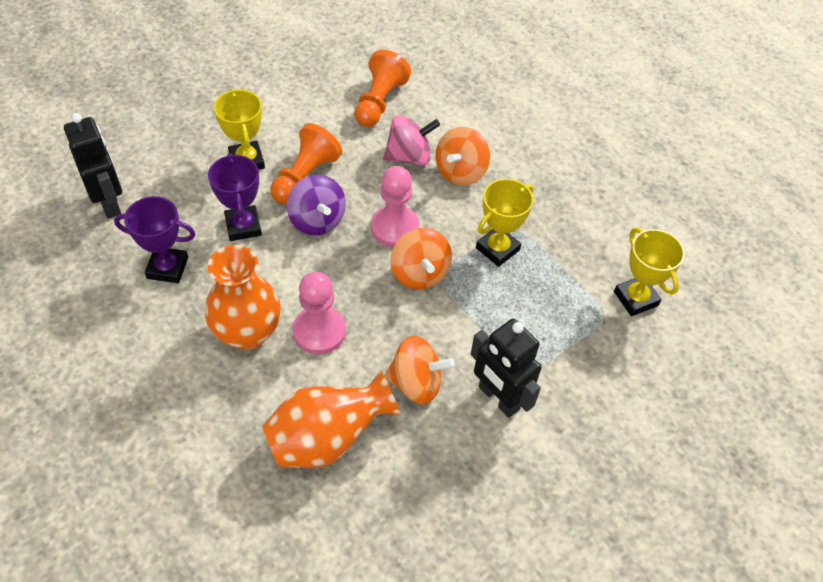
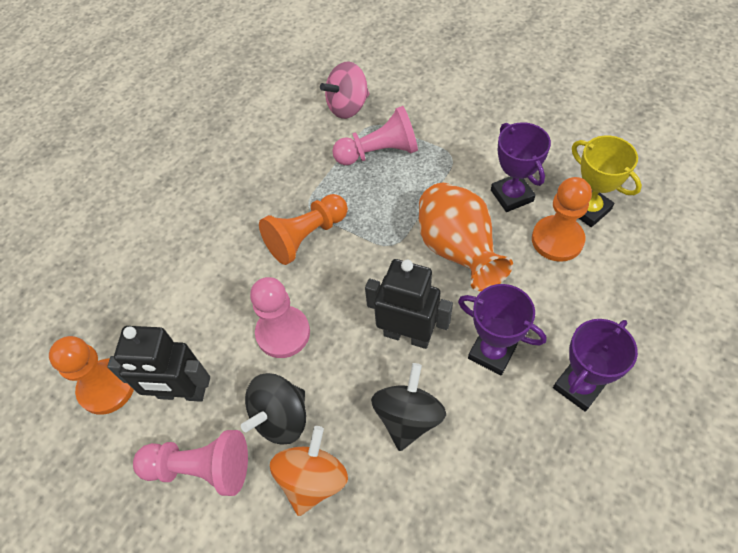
black spinning top: none = 0 -> [241,373,306,444] [371,363,446,451] = 2
orange pawn: [270,123,342,204] [354,50,411,127] = 2 -> [49,336,134,415] [259,194,348,265] [532,177,592,262] = 3
orange spinning top: [384,336,455,404] [390,228,452,290] [436,127,490,186] = 3 -> [270,426,348,516] = 1
orange vase: [205,245,281,350] [262,370,400,468] = 2 -> [419,183,513,291] = 1
pink pawn: [293,272,346,354] [371,166,419,247] = 2 -> [133,430,248,496] [250,277,310,358] [332,106,418,165] = 3
purple spinning top: [287,175,346,235] = 1 -> none = 0
purple trophy: [114,196,195,283] [208,153,262,241] = 2 -> [458,284,547,375] [491,122,551,212] [553,319,638,412] = 3
yellow trophy: [214,89,265,170] [476,179,533,267] [614,228,685,316] = 3 -> [572,136,642,227] = 1

